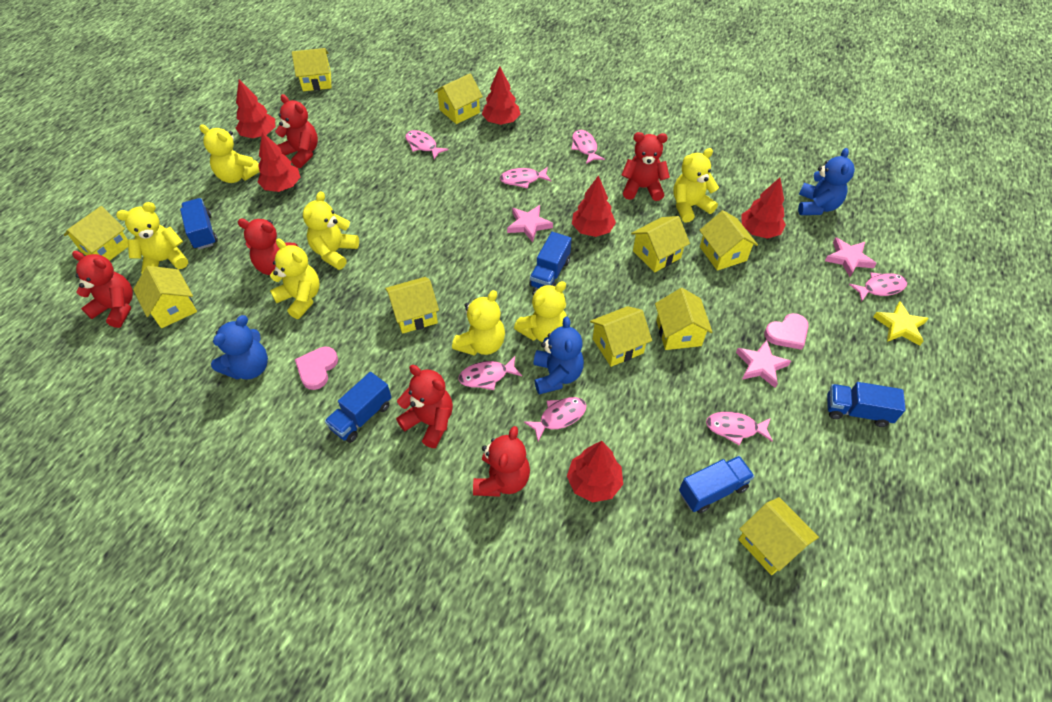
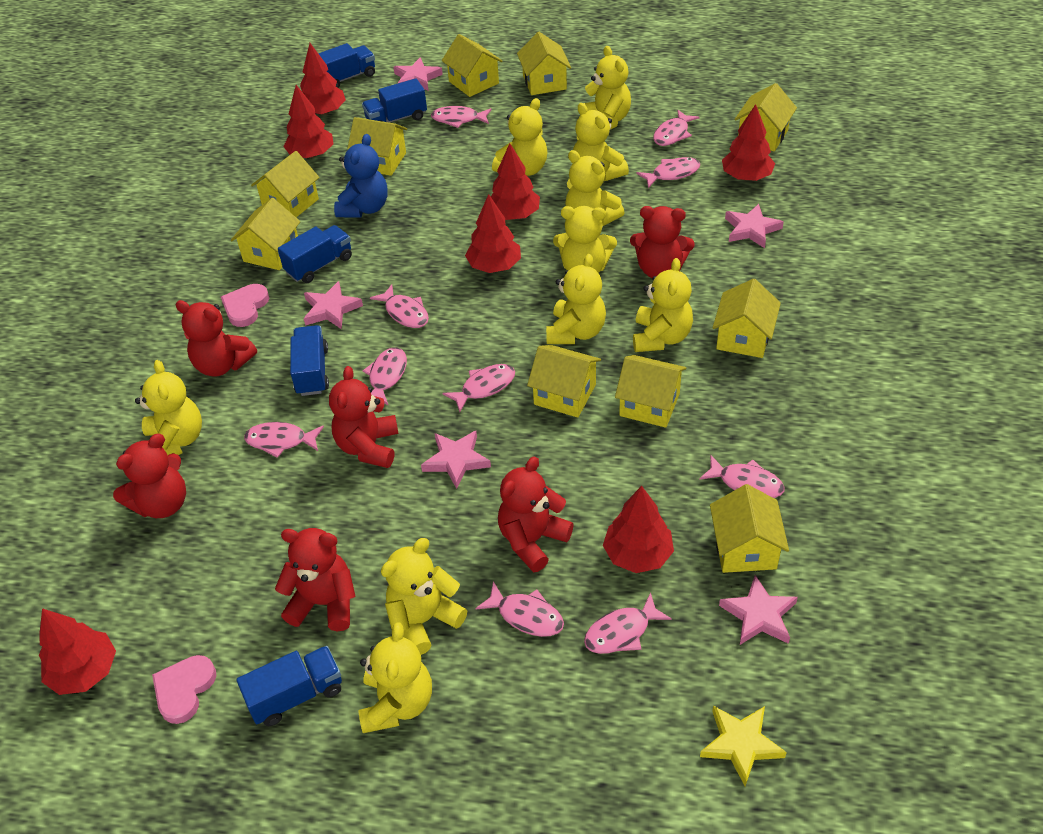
blue teddy bear: [211,315,268,380] [533,316,584,395] [798,148,855,215] = 3 -> [334,134,388,218] = 1
pink fish: [405,130,448,159] [459,356,522,390] [500,167,551,188] [524,397,587,441] [571,130,605,164] [706,411,773,446] [849,272,907,302] = 7 -> [244,422,324,458] [362,347,407,405] [370,284,429,328] [431,106,492,128] [443,364,515,412] [476,581,564,637] [584,592,672,654] [636,157,701,188] [653,110,699,146] [699,455,785,498] = 10
pink star: [507,205,553,242] [736,340,791,388] [825,237,877,277] = 3 -> [304,281,363,329] [393,57,443,91] [421,431,491,489] [719,575,798,645] [725,204,784,248] = 5
red tree: [236,80,275,138] [258,132,300,192] [482,66,521,125] [567,441,623,503] [572,175,616,237] [742,178,786,239] = 6 -> [39,608,116,695] [283,85,334,158] [300,43,346,115] [465,194,521,273] [491,143,540,220] [603,486,674,573] [722,104,775,181] = 7
yellow teddy bear: [116,202,188,274] [199,124,260,183] [270,239,320,319] [303,191,359,270] [452,290,505,356] [514,281,567,342] [673,148,719,223] = 7 -> [135,360,202,455] [359,622,432,733] [381,538,467,655] [492,98,547,176] [546,254,606,344] [553,206,617,273] [565,150,625,226] [573,103,629,181] [584,46,631,130] [633,258,693,352] = 10

